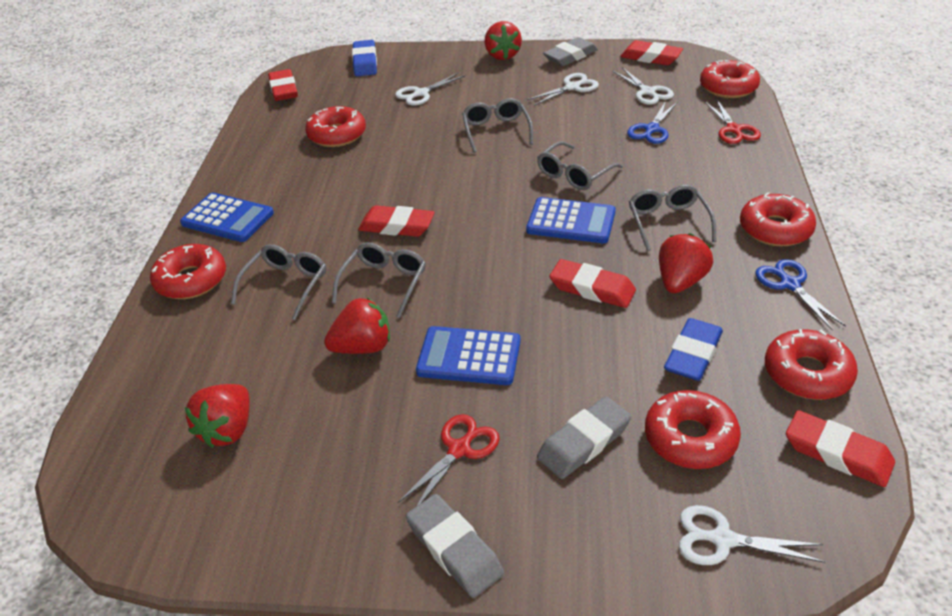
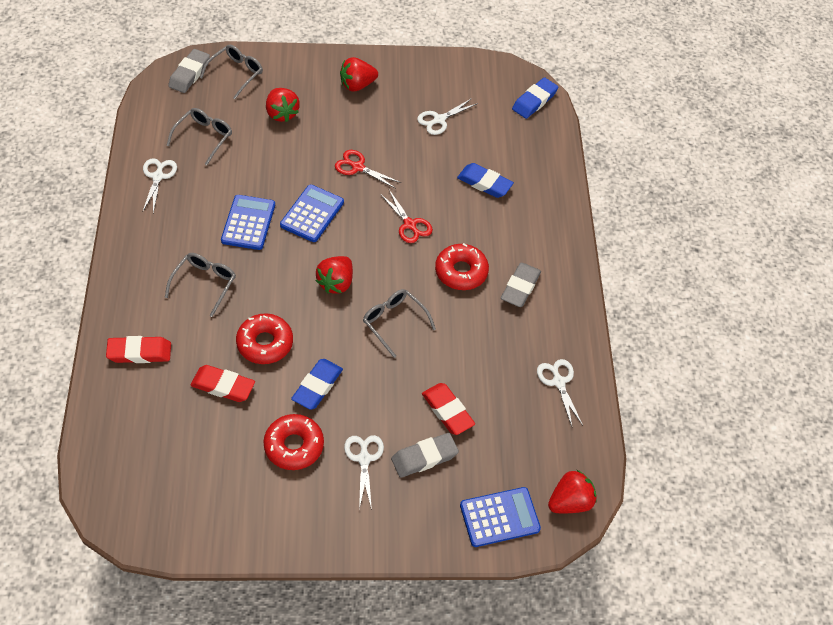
blue eraser: [352,40,377,76] [664,318,723,381] = 2 -> [291,359,343,410] [457,163,514,198] [512,77,558,119] = 3
blue scissors: [627,101,677,144] [755,259,846,331] = 2 -> none = 0
grey glasses: [231,244,326,320] [332,242,426,318] [462,98,533,153] [537,141,623,190] [629,185,716,251] = 5 -> [165,253,236,317] [166,108,232,165] [200,44,263,99] [363,289,436,358] = 4
red donut: [150,244,226,299] [305,106,366,147] [645,390,741,469] [700,60,760,98] [740,192,816,247] [765,329,858,400] = 6 -> [236,313,293,364] [263,414,324,470] [435,243,489,290] = 3
red eraser: [268,69,298,101] [358,206,435,237] [549,259,636,308] [620,40,683,65] [786,410,895,487] = 5 -> [106,336,171,363] [191,365,255,402] [422,383,475,435] = 3

